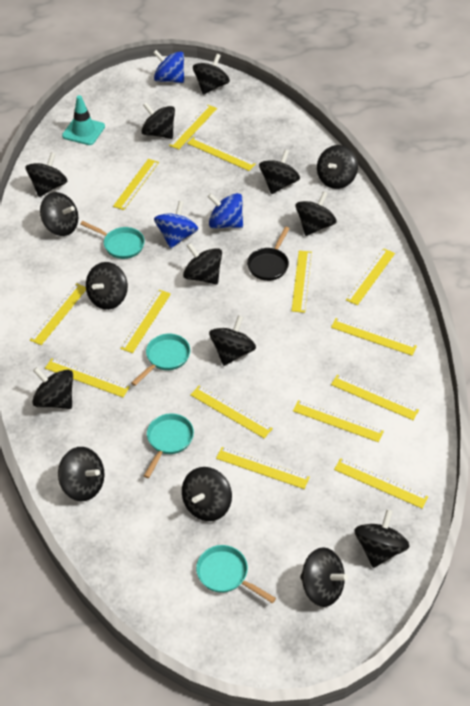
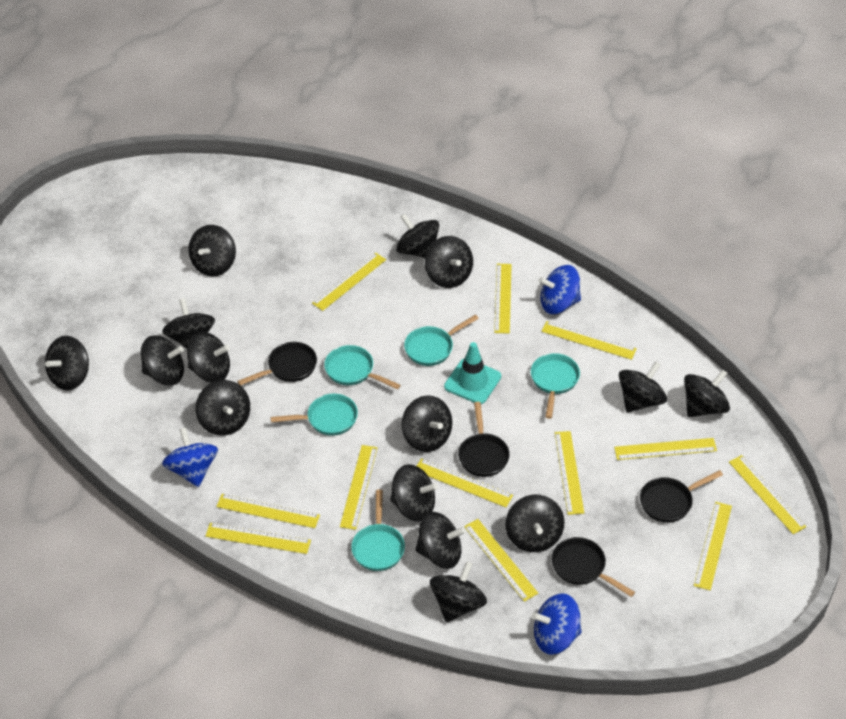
black pan: [247,227,290,281] = 1 -> [237,342,317,386] [458,402,510,477] [552,537,635,597] [640,470,723,523] = 4
turquoise pan: [80,221,145,259] [131,334,190,386] [144,413,194,478] [196,545,276,603] = 4 -> [270,393,358,436] [324,345,401,390] [351,490,405,571] [404,314,479,366] [531,353,580,419] = 5
yellow ruler: [30,283,86,345] [45,358,130,397] [113,159,159,210] [120,290,171,353] [169,104,217,150] [187,137,256,171] [190,386,273,438] [216,447,310,489] [291,251,312,313] [293,400,384,442] [331,318,417,356] [331,375,419,420] [334,458,428,508] [346,248,395,305] = 14 -> [205,523,311,554] [216,494,320,528] [312,253,386,311] [340,445,378,530] [417,458,513,507] [464,519,538,602] [494,264,512,334] [541,321,637,360] [555,431,584,515] [614,438,717,460] [694,502,732,590] [729,455,806,534] = 12

